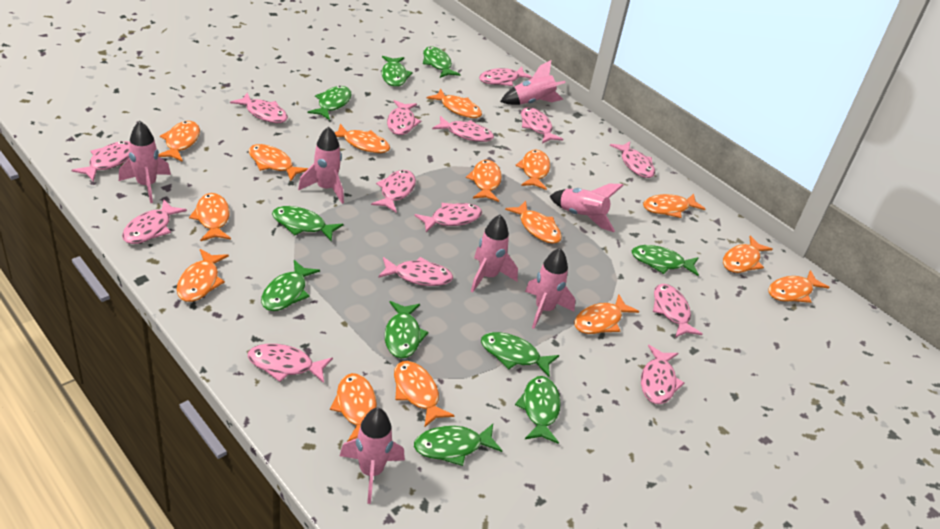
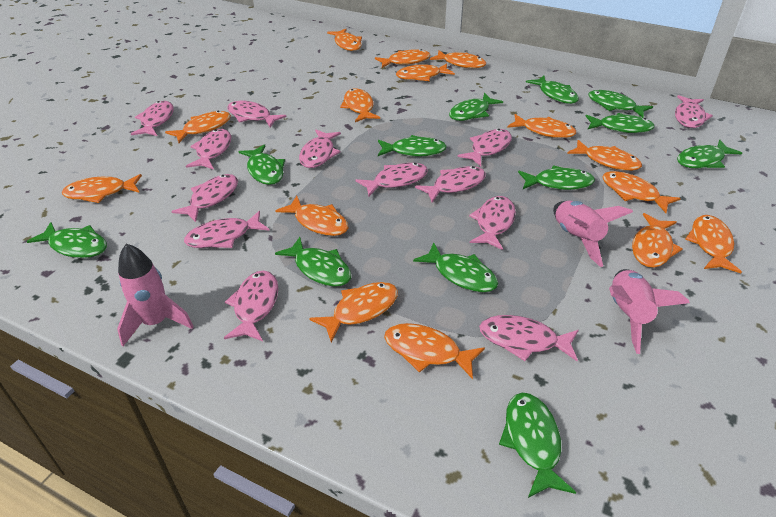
green fish: [261,260,320,311] [272,206,344,241] [308,86,352,120] [382,56,413,87] [385,301,429,358] [414,424,502,466] [423,47,461,78] [481,332,559,377] [515,376,561,444] [632,245,699,276] = 10 -> [26,222,107,258] [238,144,285,185] [275,237,351,287] [378,135,447,157] [413,243,498,292] [449,93,503,121] [499,393,576,498] [518,165,595,190] [526,76,579,104] [585,113,655,133] [588,90,653,118] [677,140,742,168] = 12
pink fish: [72,141,130,182] [122,199,187,244] [230,93,288,123] [248,344,333,383] [371,170,416,213] [378,257,453,286] [387,100,421,135] [414,203,482,232] [432,116,494,142] [479,67,532,86] [521,107,563,144] [610,141,655,178] [641,345,684,404] [653,284,703,338] = 14 -> [131,101,174,136] [171,174,238,222] [184,211,270,248] [186,129,231,170] [224,270,278,341] [227,101,287,127] [299,129,341,168] [355,163,428,196] [415,166,486,203] [457,129,512,166] [469,196,516,250] [479,315,579,361] [675,95,713,128] = 13
pink rocket: [119,121,171,203] [298,127,344,204] [340,407,405,504] [471,215,518,292] [500,60,566,105] [525,248,575,329] [550,184,624,232] = 7 -> [117,244,194,346] [553,201,633,267] [609,269,690,354] = 3

